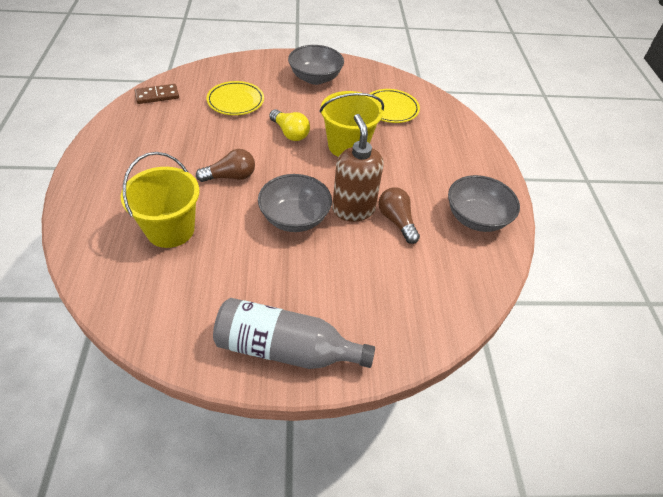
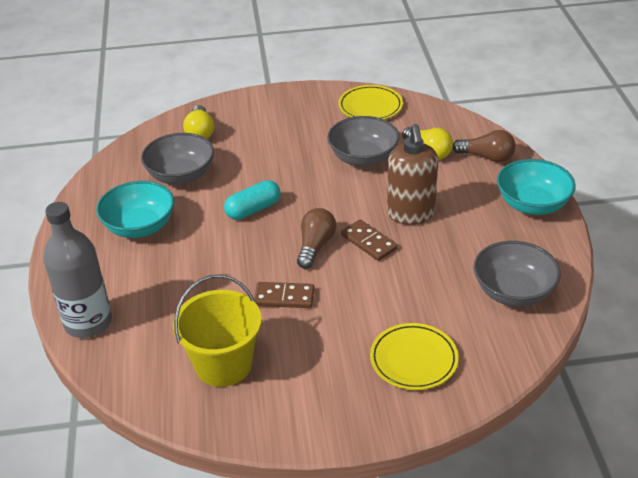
brown domino: [134,84,179,104] = 1 -> [254,282,315,308] [341,220,398,261] = 2
turquoise bowl: none = 0 -> [96,181,174,238] [497,159,576,215] = 2
turquoise capsule: none = 0 -> [224,180,281,220] = 1
yellow bucket: [121,152,200,248] [320,91,384,157] = 2 -> [173,275,262,387] = 1
yellow light bulb: [269,109,310,141] = 1 -> [183,105,214,139] [402,127,453,160] = 2

